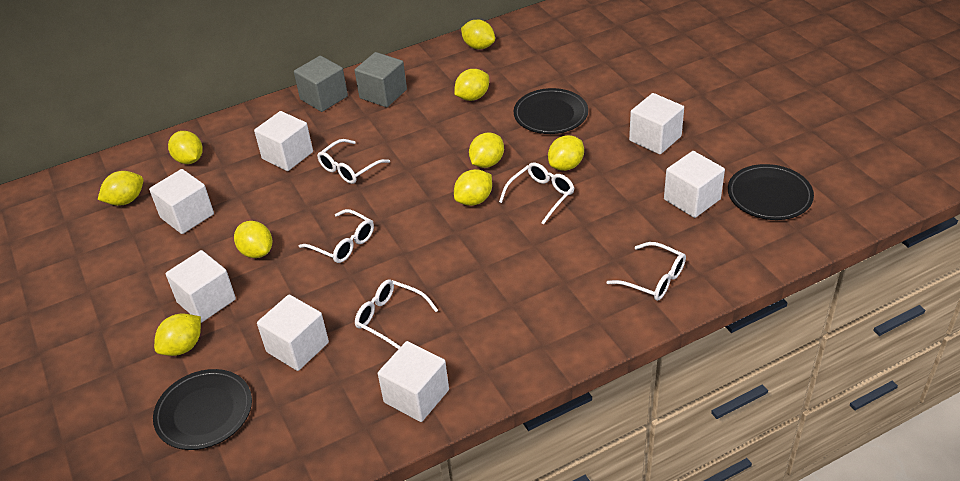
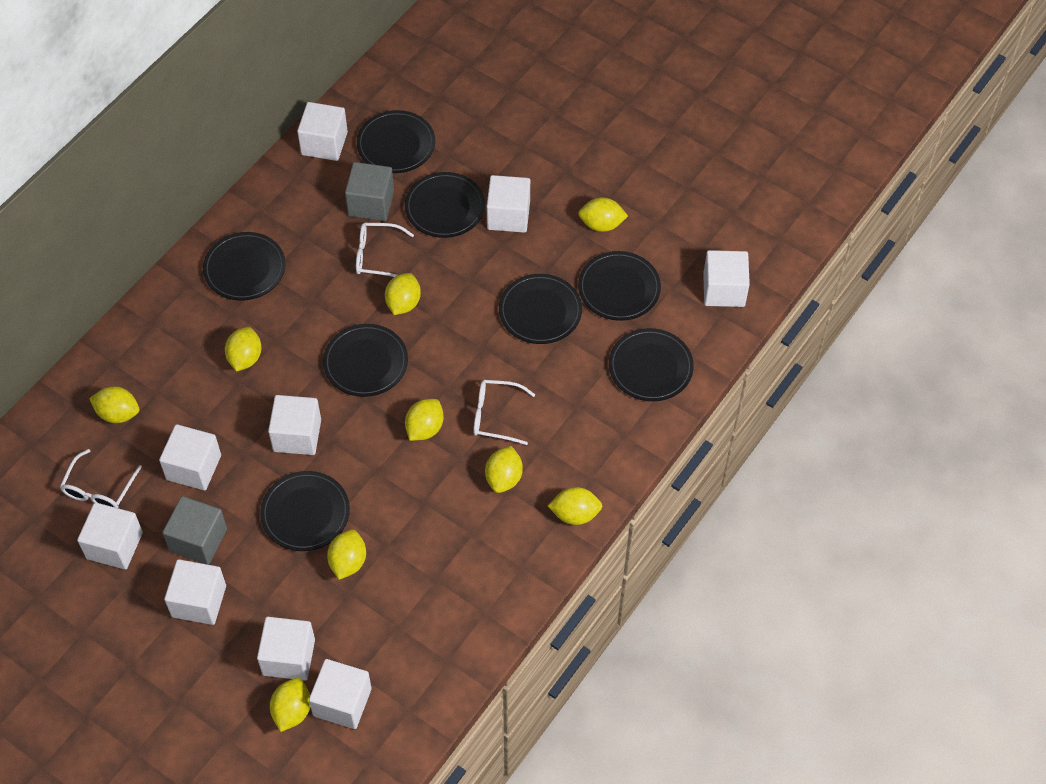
black plate: [153,369,252,450] [514,88,588,134] [728,164,814,220] = 3 -> [203,232,286,301] [260,471,350,551] [323,324,408,397] [357,110,435,173] [405,172,485,238] [499,274,582,344] [578,251,661,321] [609,328,694,401] = 8
white cube: [149,169,214,234] [166,250,236,323] [254,111,313,171] [257,295,329,371] [378,341,449,422] [629,93,684,154] [664,151,725,218] = 7 -> [77,503,143,570] [159,424,221,491] [164,559,226,625] [257,617,315,680] [268,395,321,455] [297,102,348,161] [309,659,372,729] [487,175,530,233] [703,250,750,307] = 9
white glasses: [298,209,374,263] [317,139,390,184] [355,280,438,349] [499,162,574,225] [607,242,686,301] = 5 -> [60,449,142,508] [356,223,414,277] [473,380,535,445] = 3

